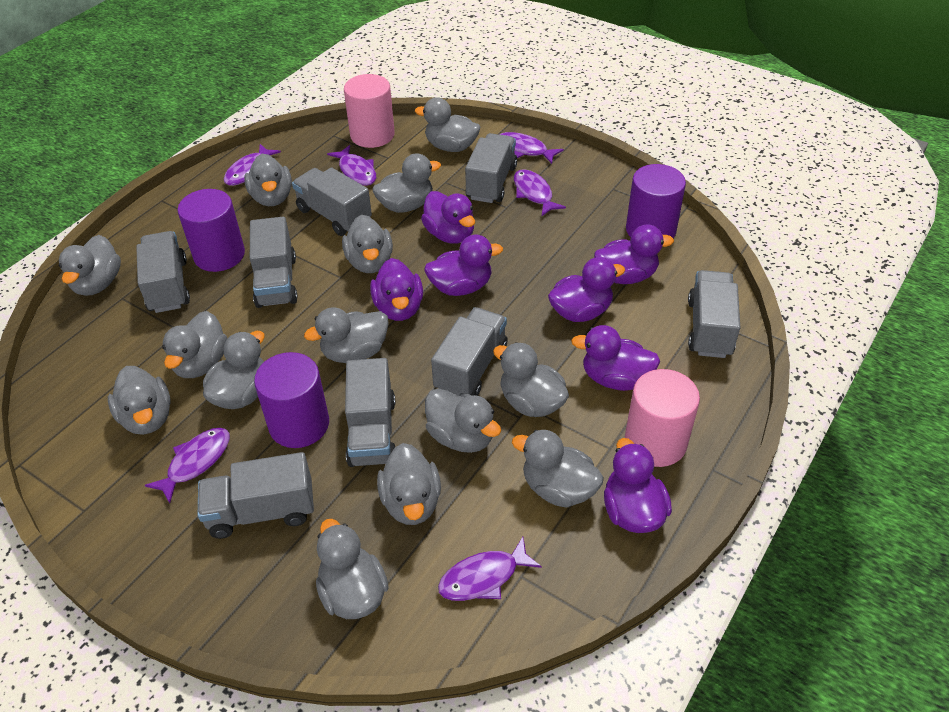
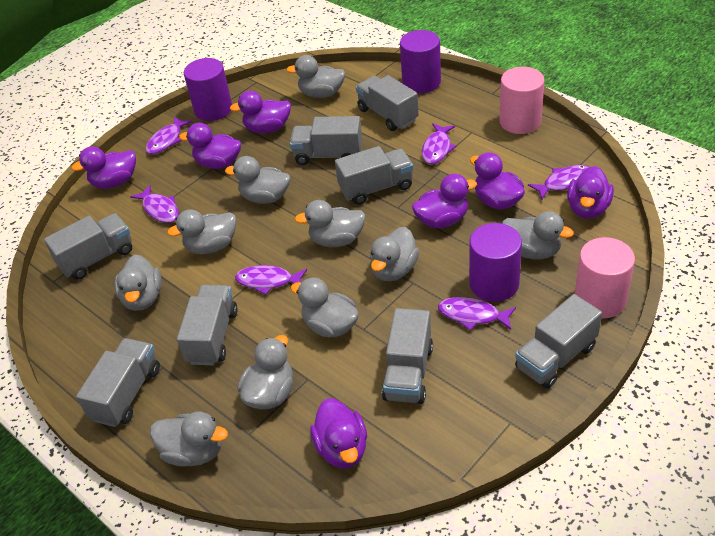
grey duck: [59,235,121,296] [108,366,171,435] [162,311,227,378] [203,331,265,409] [244,154,292,206] [304,308,389,363] [316,519,389,619] [342,215,393,273] [372,153,441,213] [377,443,441,525] [415,97,480,152] [425,389,501,453] [493,342,569,417] [512,430,604,508] = 14 -> [114,255,162,311] [150,411,228,466] [167,209,236,255] [225,156,290,204] [237,335,293,409] [286,55,345,98] [291,278,359,337] [295,200,365,247] [370,227,419,282] [502,211,574,259] = 10

